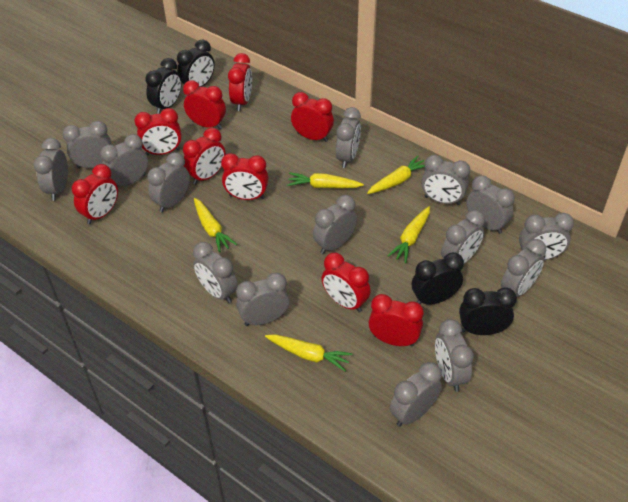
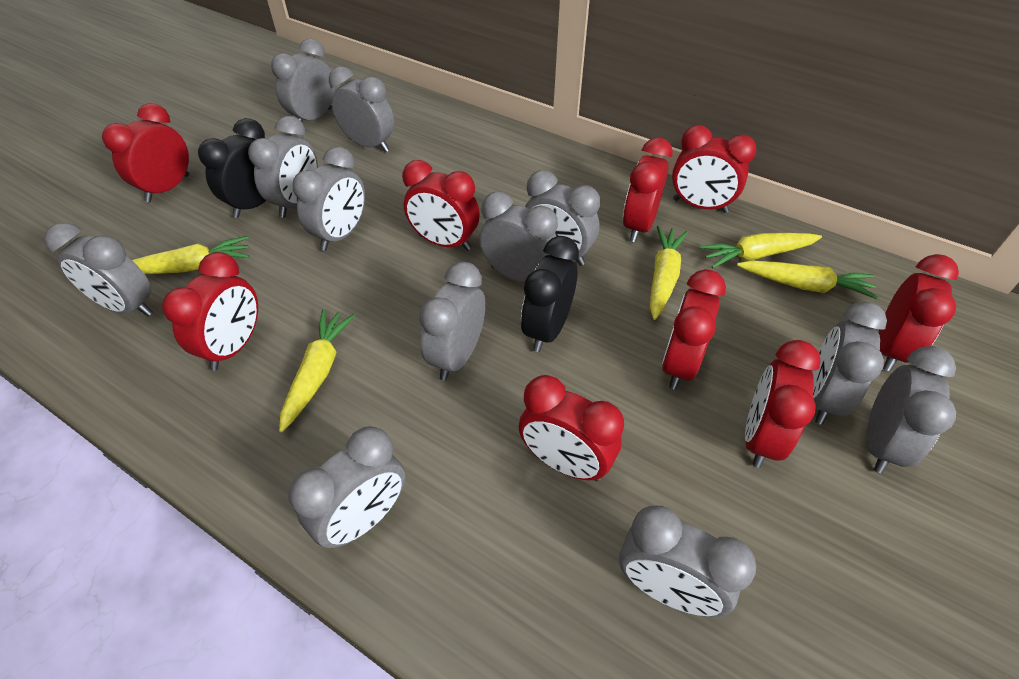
black clock: [145,58,182,114] [177,39,215,87] [412,252,464,305] [459,288,517,335] = 4 -> [198,118,266,218] [521,236,579,352] = 2
grey clock: [34,138,68,201] [63,121,112,169] [100,134,148,187] [147,152,190,213] [193,242,238,303] [236,273,289,326] [313,195,357,254] [336,107,361,168] [390,362,442,427] [421,155,470,205] [435,319,474,392] [441,210,485,263] [467,175,515,234] [501,239,546,297] [519,213,574,260] = 15 -> [44,223,153,316] [248,116,318,218] [271,39,335,122] [288,426,405,548] [292,147,365,251] [329,66,394,152] [419,261,485,381] [479,191,558,282] [525,170,600,266] [619,506,756,617] [812,301,887,425] [866,346,956,474] = 12

